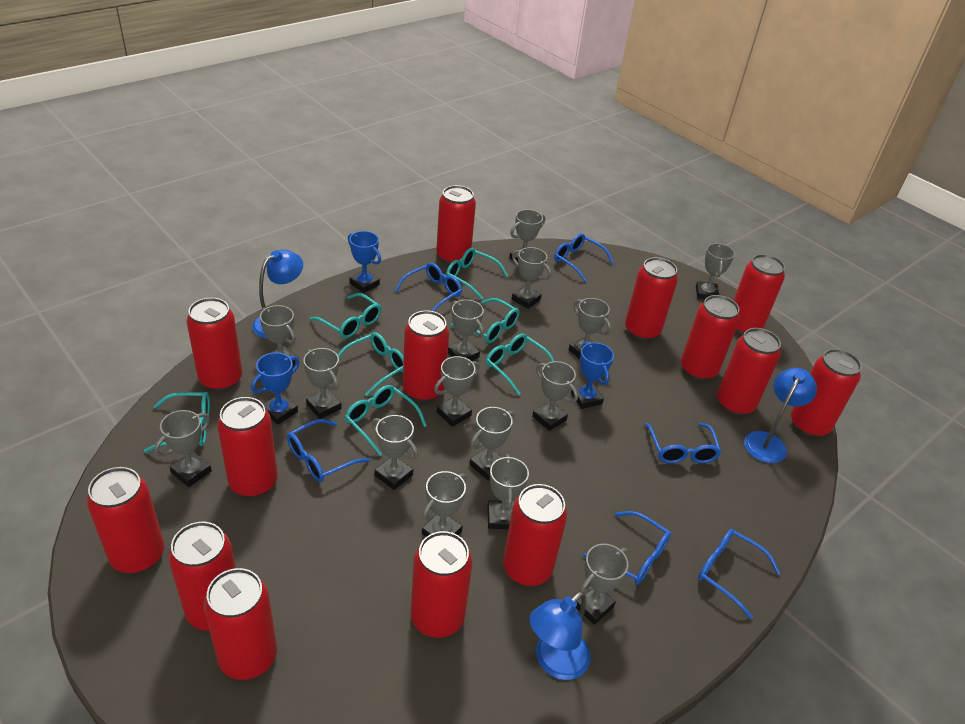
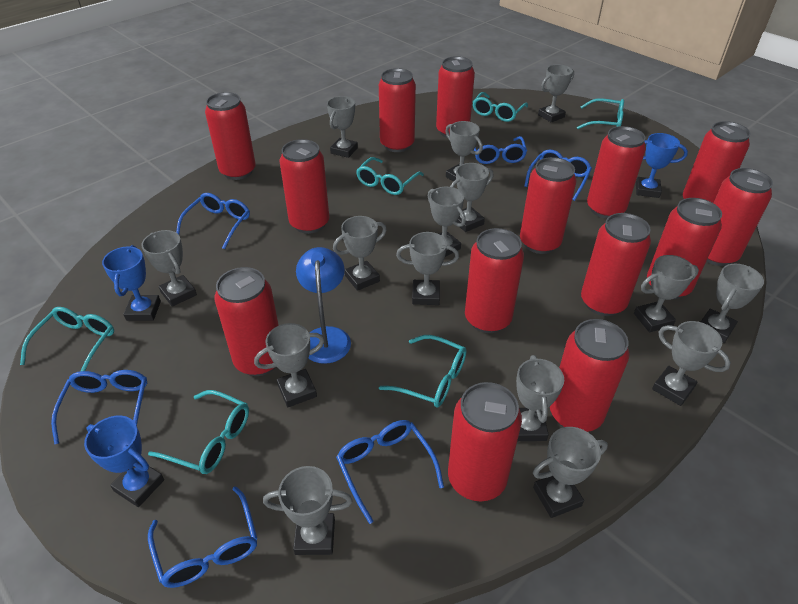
blue lamp: [252,249,303,339] [529,591,591,680] [744,368,817,463] = 3 -> [296,247,351,364] = 1
turquoise glasses: [144,392,210,453] [310,293,381,339] [338,332,404,396] [345,385,427,456] [446,248,508,300] [450,298,519,343] [486,333,554,395] = 7 -> [20,307,114,371] [148,390,249,474] [356,157,424,195] [379,335,467,408] [473,92,528,122] [577,98,624,129] = 6

